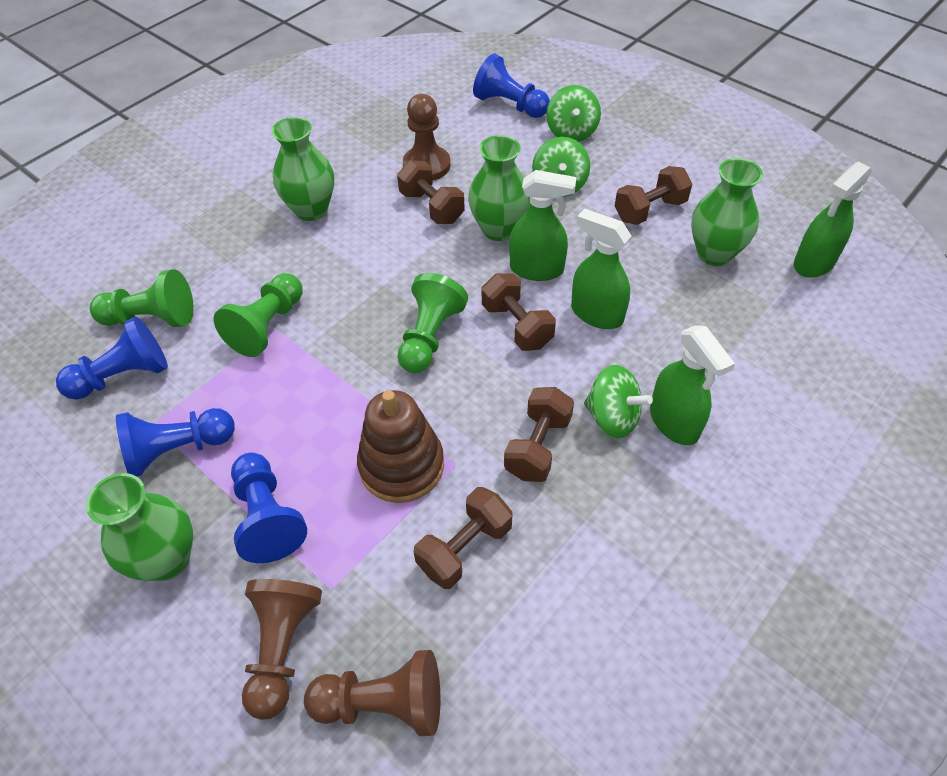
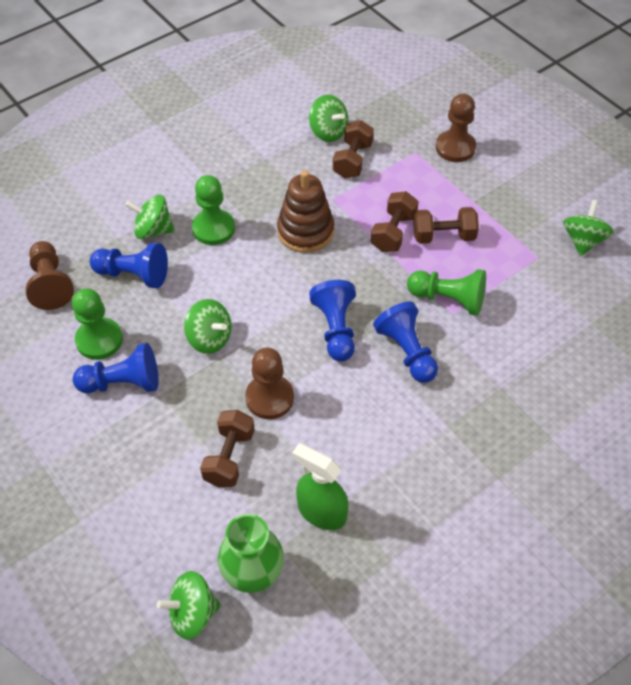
brown dumbbell: [397,160,465,224] [414,487,513,589] [481,273,556,351] [504,387,574,482] [615,166,692,225] = 5 -> [200,410,255,487] [333,120,374,179] [371,191,419,252] [413,207,479,244] = 4
green spinning top: [532,137,590,197] [546,85,601,142] [584,365,653,438] = 3 -> [125,195,175,239] [157,571,221,640] [184,299,232,354] [309,95,348,142] [563,200,614,256] = 5
green spray bottle: [509,170,576,281] [571,209,631,329] [650,325,735,445] [794,162,872,278] = 4 -> [292,443,348,530] = 1
green vase: [86,473,193,581] [271,117,334,221] [468,135,530,241] [691,158,763,266] = 4 -> [218,514,284,593] = 1

